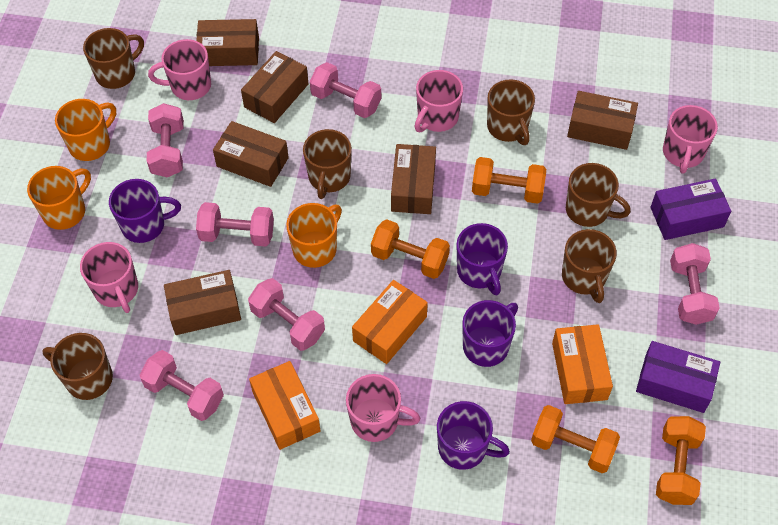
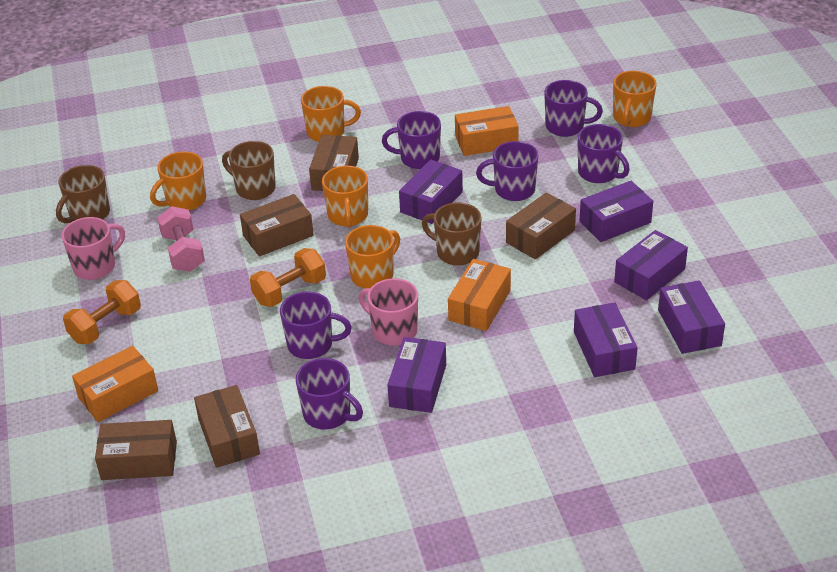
brown box: [164,270,241,335] [196,19,259,66] [213,121,289,187] [241,51,309,123] [391,144,436,214] [567,91,638,150] = 6 -> [95,420,177,480] [194,385,260,468] [240,194,314,257] [309,135,359,191] [506,193,576,259] = 5
brown mug: [42,333,113,400] [83,28,144,89] [303,129,352,199] [487,80,535,145] [562,229,617,303] [566,163,631,227] = 6 -> [56,165,110,224] [222,141,276,200] [422,202,482,266] = 3
orange dumbbell: [371,219,450,279] [472,157,546,204] [531,405,620,473] [656,416,706,505] = 4 -> [63,280,141,344] [250,248,326,307] = 2
orange mug: [27,166,91,230] [55,99,116,161] [286,203,342,268] = 3 -> [150,151,206,211] [301,86,361,142] [322,166,368,228] [345,225,400,288] [613,71,657,127] = 5
pink dumbbell: [140,350,224,421] [147,103,184,177] [196,202,274,247] [248,278,325,351] [310,62,381,118] [670,243,720,325] = 6 -> [157,206,205,272] = 1
pink mug: [80,242,138,313] [148,39,211,100] [346,374,420,442] [414,70,463,132] [663,105,718,174] = 5 -> [61,217,125,280] [359,278,418,345] = 2
purple box: [636,341,720,413] [650,178,731,240] = 2 -> [387,337,446,413] [399,159,463,224] [574,302,638,377] [580,181,653,242] [614,230,688,300] [658,280,725,354] = 6
purple mug: [109,179,181,243] [437,401,510,470] [457,223,508,296] [462,300,518,367] = 4 -> [280,291,352,359] [295,358,363,429] [382,111,441,169] [476,141,539,201] [544,80,603,137] [577,124,630,183] = 6

